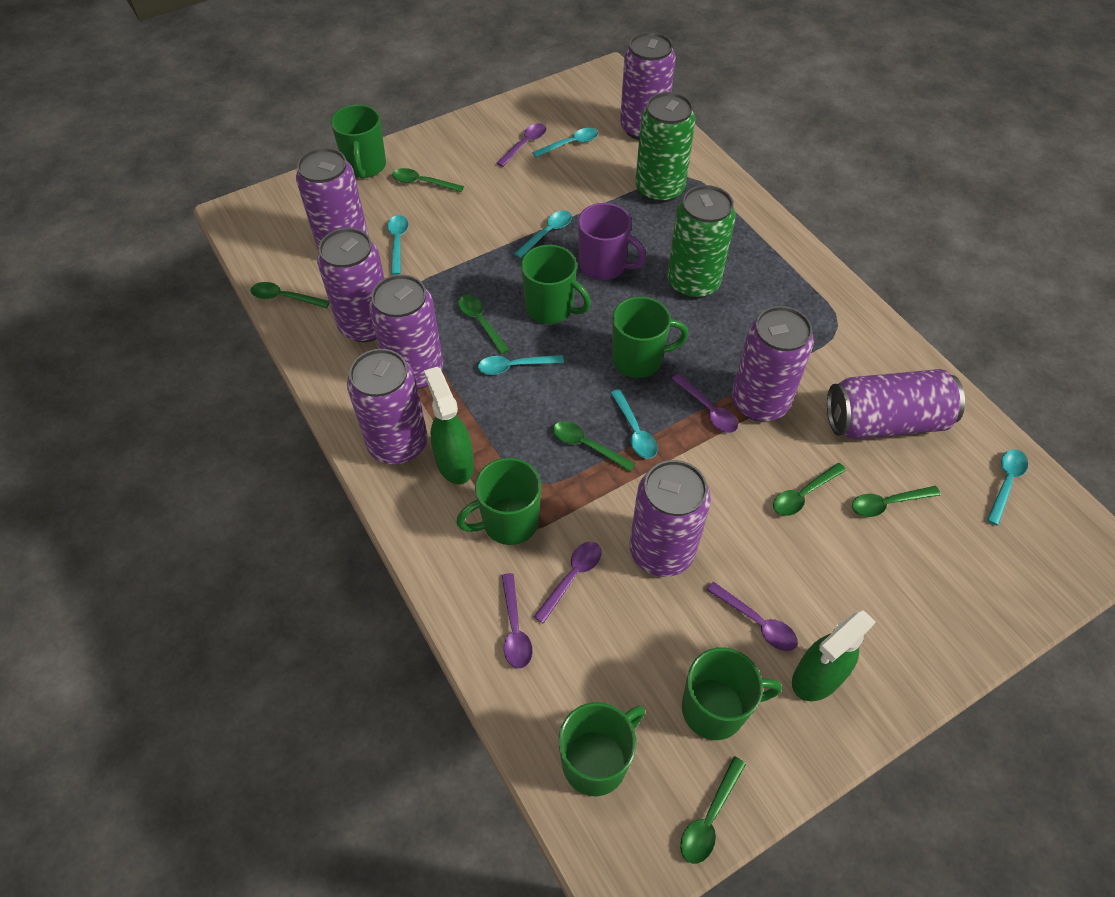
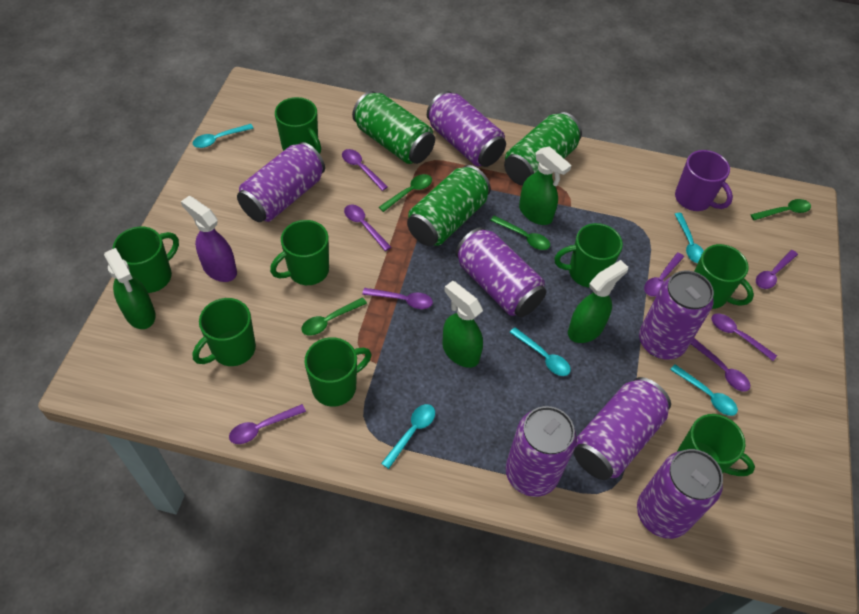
green can: [635,92,696,203] [667,185,736,299] = 2 -> [352,91,435,164] [407,165,491,246] [504,112,582,186] = 3
green mug: [331,104,386,178] [456,458,541,545] [521,245,591,324] [558,702,645,796] [612,296,688,378] [682,647,782,740] = 6 -> [113,227,179,293] [193,298,256,366] [270,220,329,285] [275,97,321,154] [304,337,372,406] [554,223,623,288] [677,414,755,476] [694,244,754,309] = 8
green spoon: [250,282,330,308] [392,168,464,192] [458,295,509,355] [553,421,635,472] [680,756,746,864] [773,463,846,516] [852,486,941,517] = 7 -> [301,297,367,336] [379,174,432,212] [490,216,550,250] [750,199,811,220] = 4
green spray bottle: [424,367,474,484] [792,610,876,701] = 2 -> [104,248,155,329] [442,281,483,368] [519,146,572,225] [568,260,628,343] = 4
purple can: [296,148,369,250] [317,228,384,342] [347,349,428,464] [369,274,443,389] [620,32,676,140] [630,460,711,577] [732,306,814,422] [827,369,965,439] = 8 -> [237,142,325,222] [427,91,506,167] [455,227,546,317] [506,406,577,497] [574,377,671,480] [637,449,723,539] [639,271,714,360] = 7
purple spoon: [497,123,546,167] [501,573,533,669] [534,542,601,624] [672,374,738,433] [707,582,798,651] = 5 -> [229,404,306,444] [342,149,388,191] [344,205,391,251] [362,288,433,309] [644,252,684,297] [690,338,750,392] [711,313,777,361] [756,250,798,289] = 8
purple spray bottle: none = 0 -> [181,196,237,282] = 1
turquoise spoon: [387,215,408,275] [478,355,564,375] [514,211,572,258] [532,128,598,157] [611,389,658,459] [987,449,1028,526] = 6 -> [193,124,254,148] [381,404,435,469] [510,327,571,376] [670,364,738,416] [675,213,703,263] = 5

